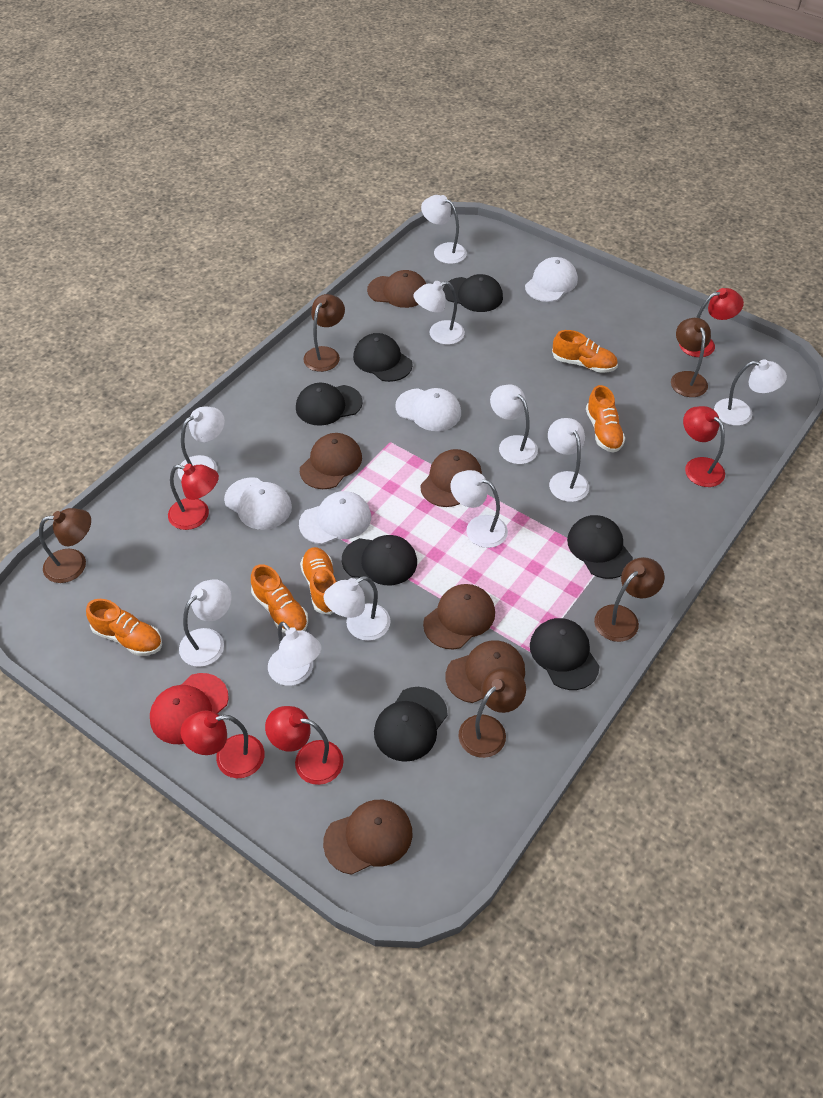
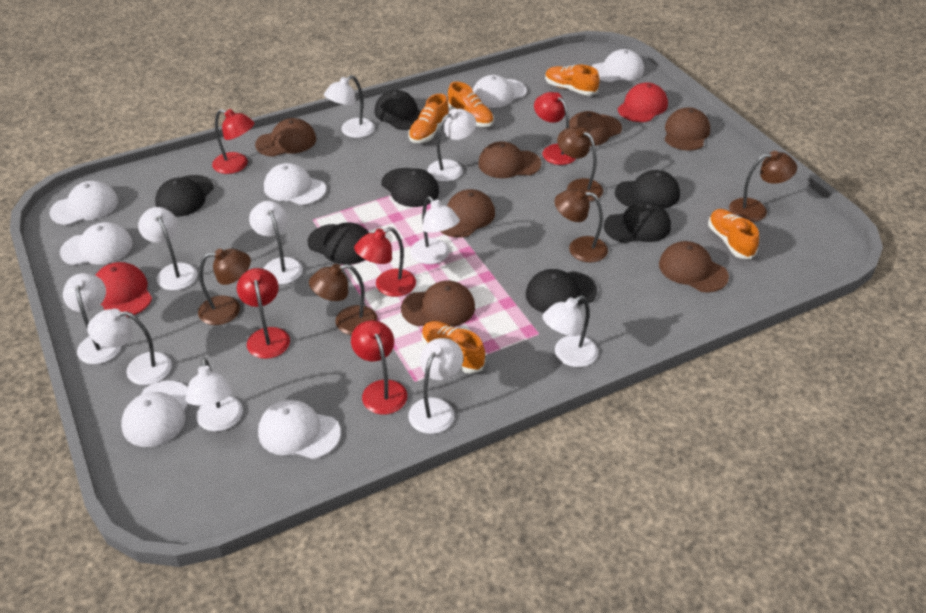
brown cap: [300,433,362,489] [323,800,412,875] [367,270,426,308] [420,449,482,507] [423,584,495,649] [446,640,525,703] = 6 -> [255,118,316,157] [401,281,475,327] [440,189,495,238] [478,141,541,178] [565,111,622,146] [659,241,729,292] [665,107,710,151] = 7
red cap: [150,673,229,744] = 1 -> [95,262,152,317] [618,82,668,122] = 2
white cap: [224,477,292,530] [299,491,371,544] [395,388,461,431] [525,257,578,302] = 4 -> [49,181,119,225] [60,222,133,265] [121,381,189,447] [258,400,341,459] [264,163,326,205] [473,75,527,108] [591,49,644,83] = 7

